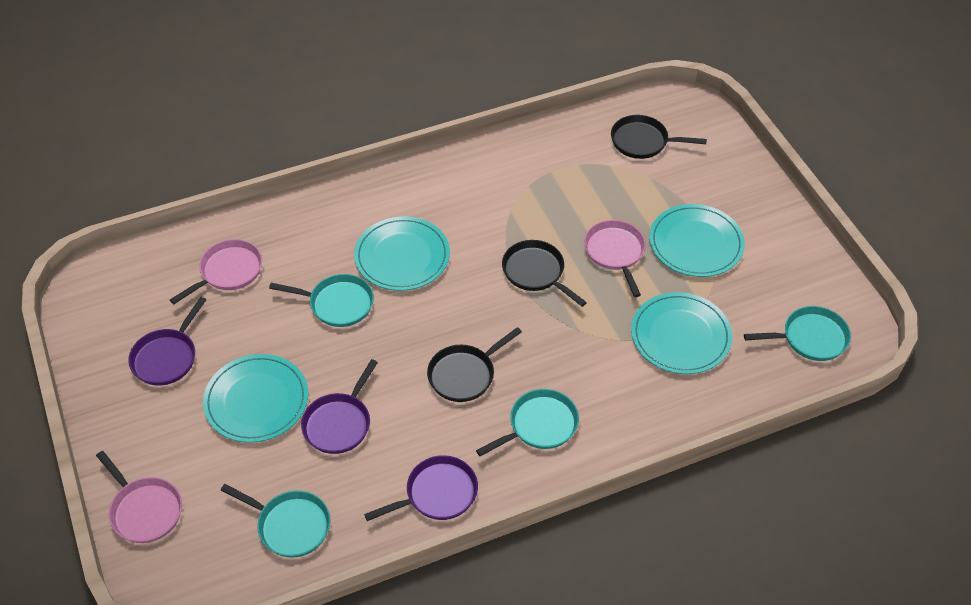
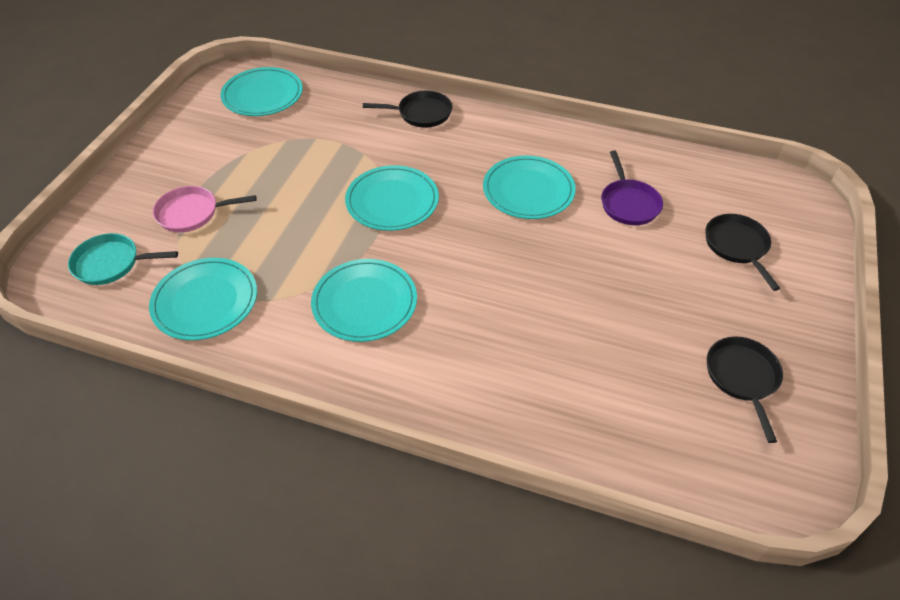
pink pan: [96,451,182,543] [170,239,262,304] [584,220,646,297] = 3 -> [153,186,256,232] = 1
purple pan: [128,297,206,385] [301,359,378,454] [364,455,478,521] = 3 -> [601,150,663,225] = 1
turquoise pan: [220,484,331,557] [269,274,374,327] [476,389,579,456] [744,306,851,361] = 4 -> [68,233,178,285] = 1
turquoise plate: [203,354,308,443] [354,216,450,291] [631,292,732,374] [649,204,745,277] = 4 -> [149,258,257,340] [220,67,303,116] [311,259,417,342] [345,165,439,231] [483,155,576,219] = 5

